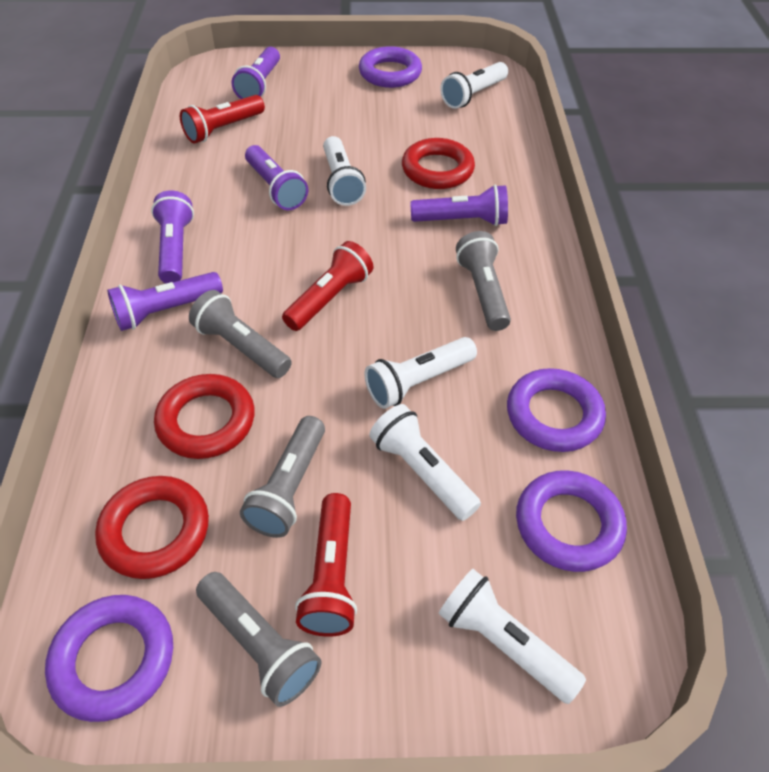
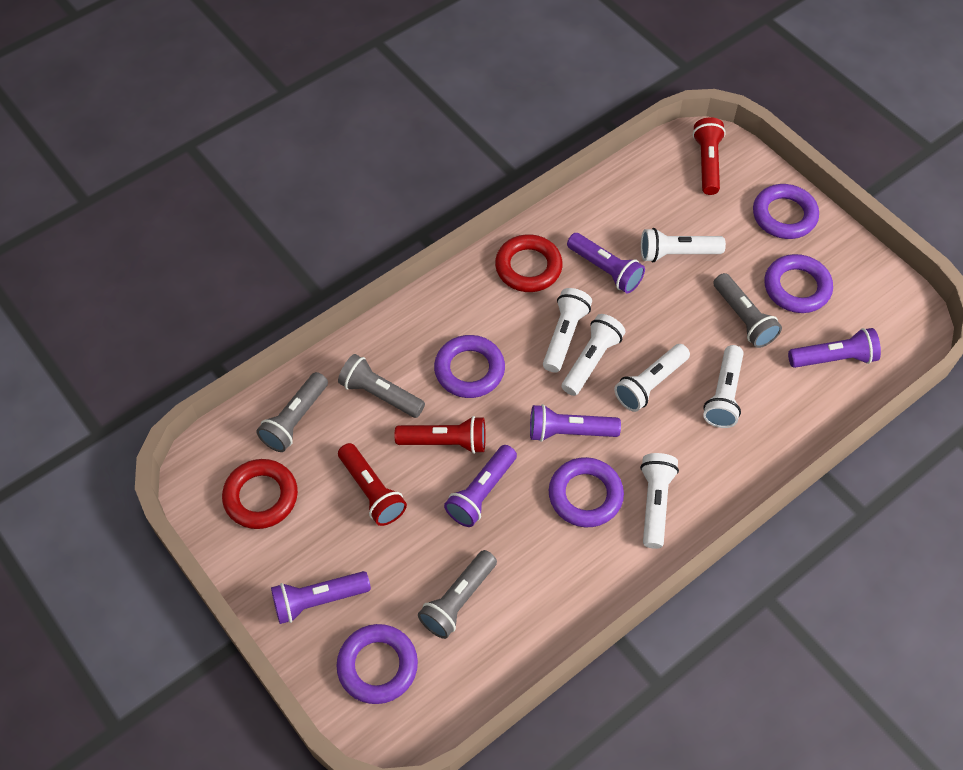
purple ring: [45,595,173,722] [359,46,422,88] [507,368,606,452] [516,470,627,572] = 4 -> [336,624,418,704] [434,335,505,398] [549,457,624,527] [753,184,819,239] [764,254,833,313] = 5
red ring: [95,476,209,579] [154,374,255,459] [402,138,475,189] = 3 -> [222,459,298,529] [495,234,563,292] = 2
white flashlight: [323,136,366,206] [365,337,477,409] [369,404,481,521] [438,569,586,704] [440,62,508,109] = 5 -> [543,288,592,373] [562,314,625,396] [614,344,690,412] [640,453,679,549] [641,228,726,262] [703,345,744,428] = 6

